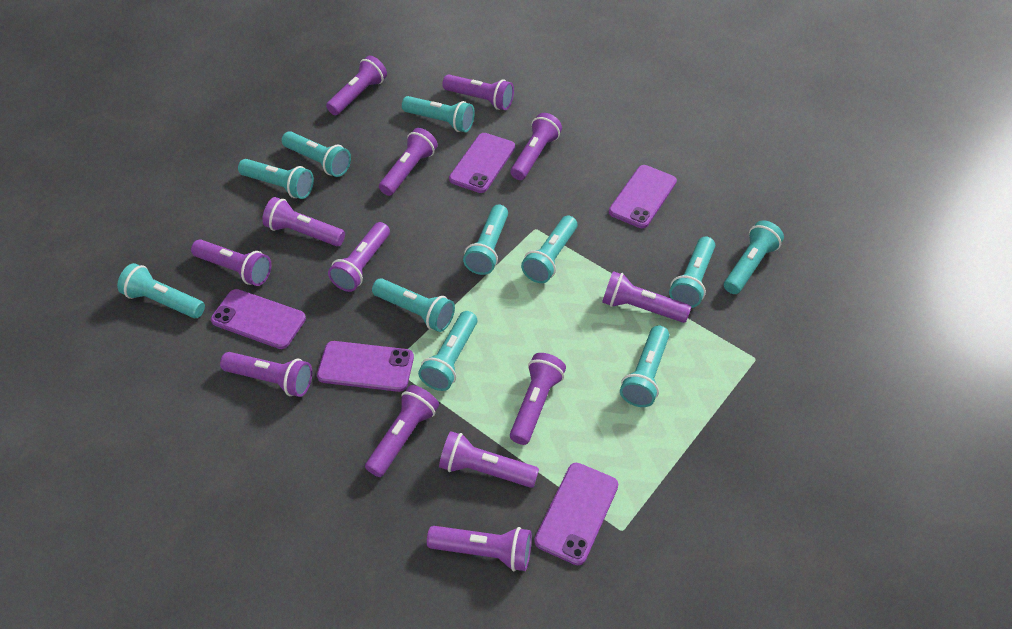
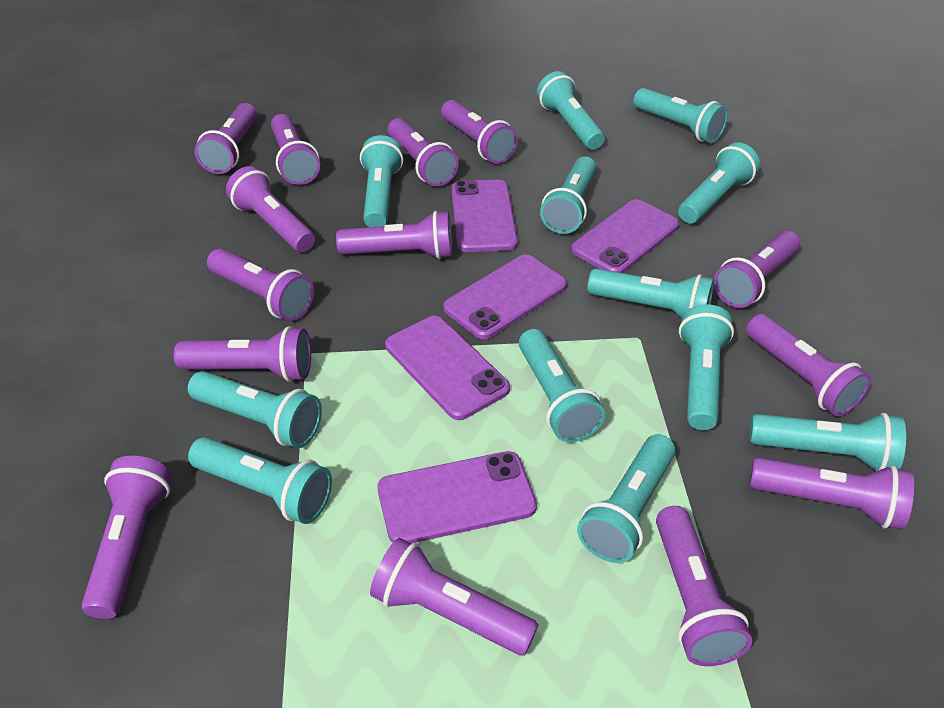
purple flashlight: [191,240,271,286] [220,352,312,397] [262,197,345,246] [326,56,387,115] [328,222,390,292] [365,385,439,477] [379,128,438,196] [427,526,532,571] [439,431,539,488] [443,75,514,110] [510,353,566,445] [511,113,562,180] [602,271,691,323] = 13 -> [81,456,172,619] [174,326,311,382] [194,103,257,174] [207,248,314,321] [226,166,315,252] [271,114,320,185] [336,211,452,259] [370,538,538,656] [387,118,459,186] [441,100,518,163] [656,506,752,666] [714,231,800,308] [746,314,871,416] [750,457,914,529] = 14
turquoise flashlight: [117,263,205,318] [238,159,314,199] [282,131,351,177] [372,278,455,332] [402,96,475,132] [418,311,477,391] [463,205,508,275] [521,216,577,283] [620,325,669,407] [669,236,715,308] [724,220,784,294] = 11 -> [188,371,322,448] [188,437,332,524] [360,135,403,227] [519,329,605,442] [537,71,605,150] [540,156,597,234] [577,434,676,563] [587,269,714,318] [633,88,728,143] [678,142,760,224] [679,304,734,430] [750,413,906,471] = 12

